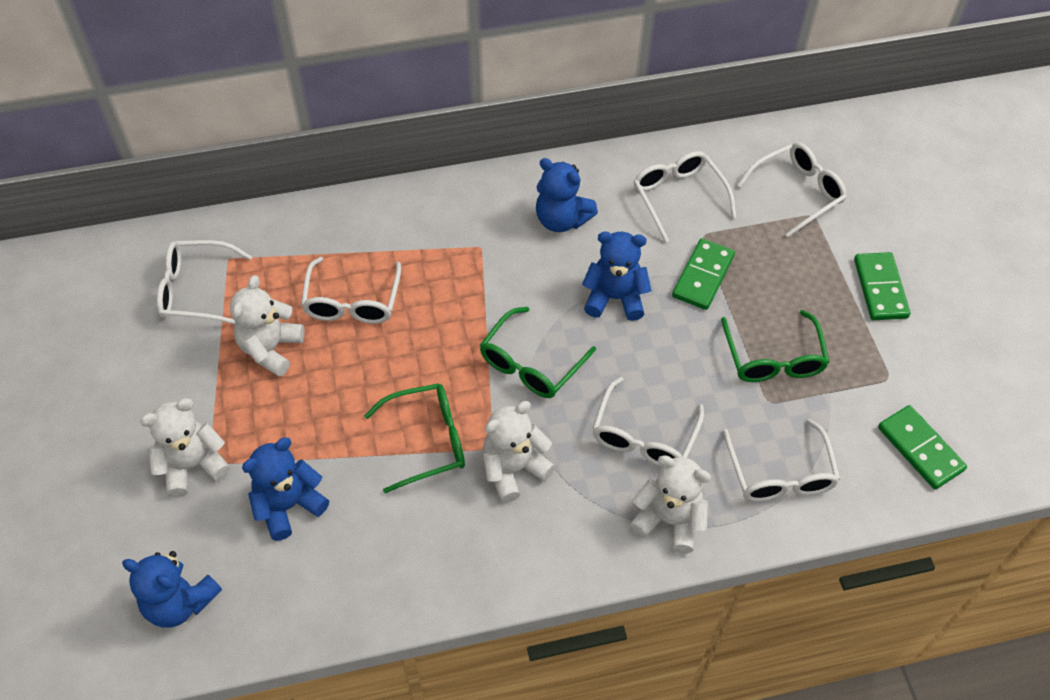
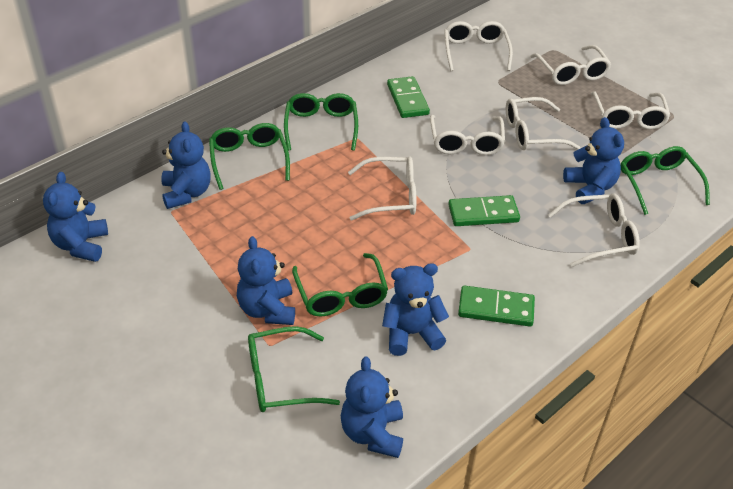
blue teddy bear: [122,551,222,628] [242,438,329,541] [536,158,598,232] [582,232,652,321] = 4 -> [43,172,108,262] [161,121,211,209] [237,236,295,325] [341,357,403,458] [382,263,449,356] [563,117,624,204] = 6
green glasses: [364,383,465,493] [480,307,596,398] [721,310,829,382] = 3 -> [209,123,290,190] [248,326,340,412] [284,93,358,151] [292,253,388,317] [621,146,710,215] = 5
white glasses: [157,240,252,324] [301,257,401,324] [592,377,704,467] [633,151,736,242] [723,418,840,502] [737,142,847,237] = 6 -> [348,157,416,221] [430,115,505,155] [444,21,513,71] [506,97,581,150] [530,45,612,85] [548,194,640,267] [591,91,671,129] = 7
white teddy bear: [140,398,231,498] [230,275,304,377] [483,401,555,503] [630,455,711,553] = 4 -> none = 0

